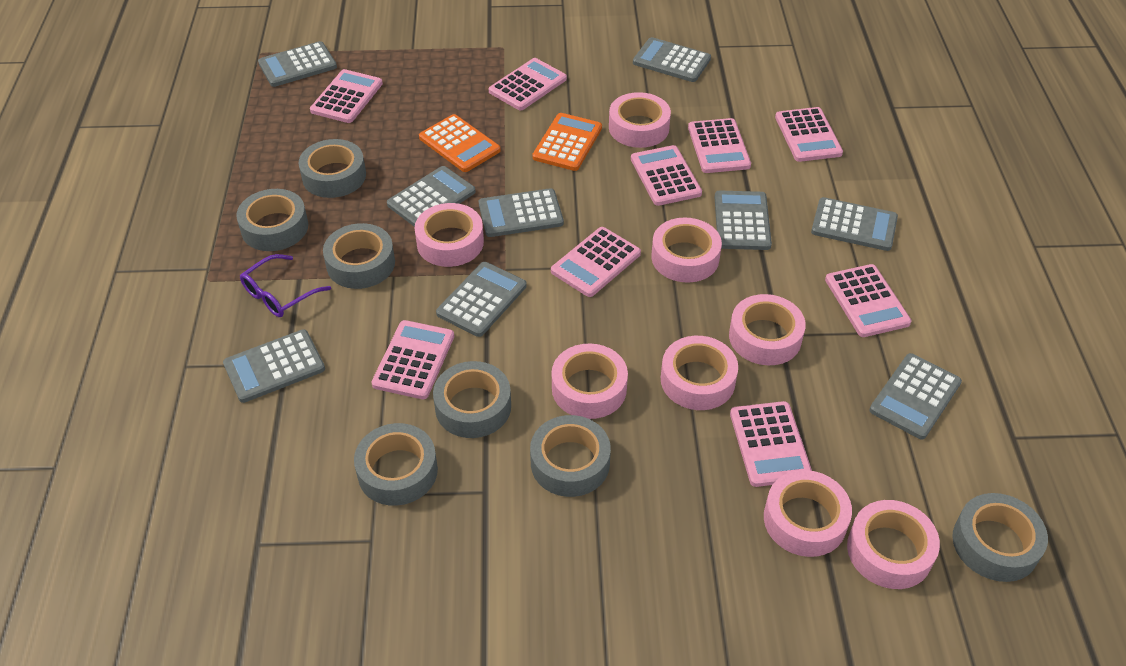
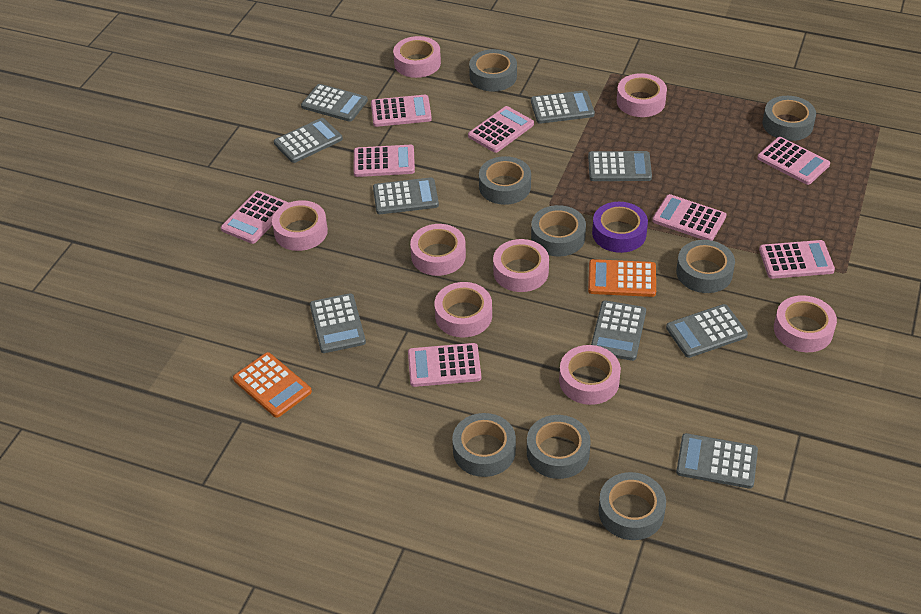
grey tape: [236,189,308,251] [298,139,366,198] [323,223,395,289] [354,423,438,506] [433,361,511,438] [530,415,611,497] [952,493,1048,582] = 7 -> [452,413,516,477] [469,49,517,92] [479,156,531,205] [527,415,591,479] [531,205,586,256] [598,472,666,540] [676,240,735,293] [763,96,816,141] = 8
pink calculator: [310,69,383,123] [371,320,454,399] [489,58,567,110] [551,227,641,297] [631,145,702,206] [688,118,751,173] [730,401,812,487] [775,107,843,162] [825,264,912,337] = 9 -> [221,191,288,244] [354,145,415,177] [371,95,432,127] [408,343,481,387] [468,106,534,153] [652,194,727,241] [757,137,830,185] [759,240,835,279] = 8
purple glasses: [240,254,331,317] = 1 -> none = 0
purple tape: none = 0 -> [592,202,648,253] = 1

